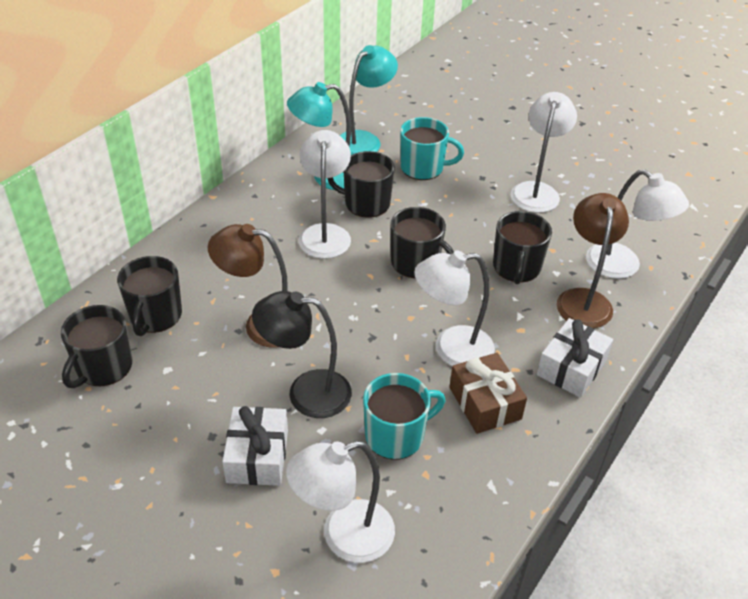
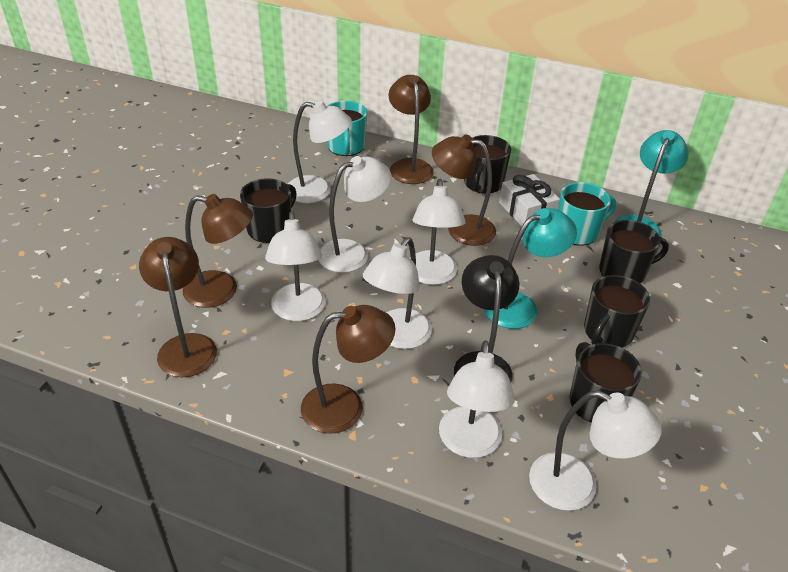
brown gift: [449,353,527,434] = 1 -> none = 0
brown lamp: [208,224,288,348] [557,193,629,328] = 2 -> [139,237,217,377] [182,194,253,308] [301,305,396,434] [389,75,434,184] [432,135,496,246] = 5
white gift: [222,406,288,486] [537,318,613,398] = 2 -> [499,174,560,226] = 1
white lamp: [286,441,395,563] [299,130,351,259] [414,250,495,366] [511,92,577,213] [586,169,689,279] = 5 -> [265,211,326,321] [288,101,352,203] [319,156,391,273] [363,237,432,349] [410,179,465,285] [439,340,515,458] [529,390,662,511] = 7

